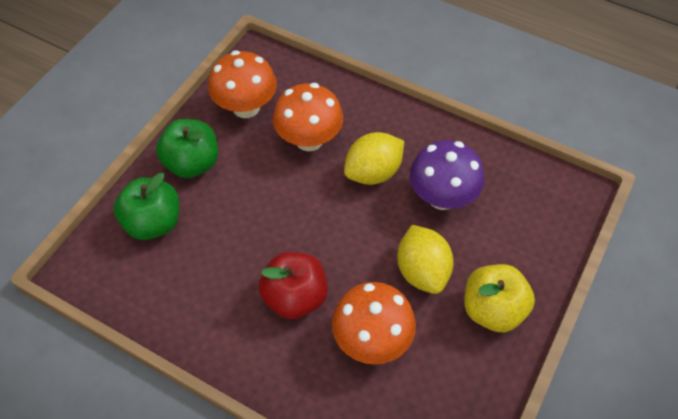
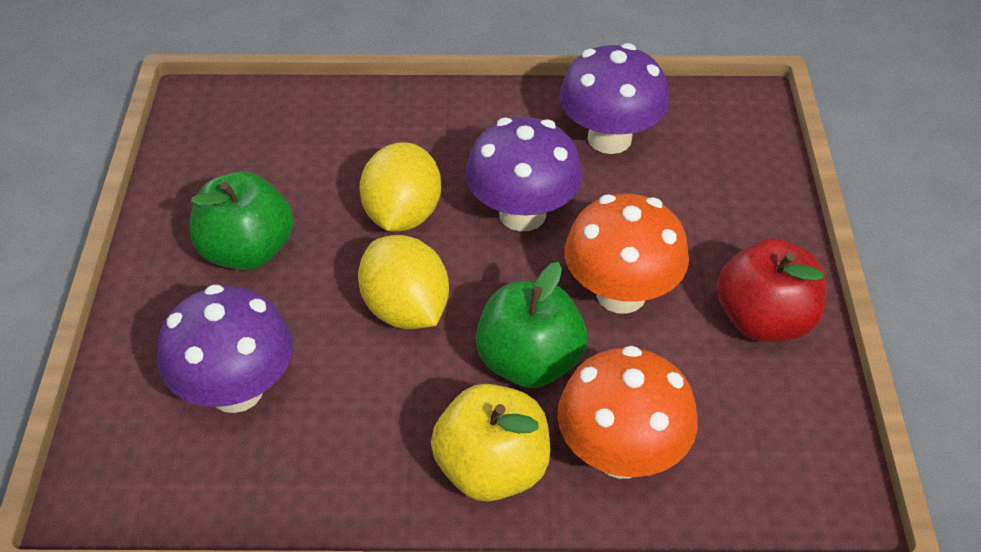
orange mushroom: [208,50,277,118] [273,83,343,151] [332,282,416,364] = 3 -> [557,346,698,479] [564,194,689,314] = 2
purple mushroom: [410,140,484,210] = 1 -> [157,285,293,413] [466,117,582,231] [559,43,669,154] = 3

